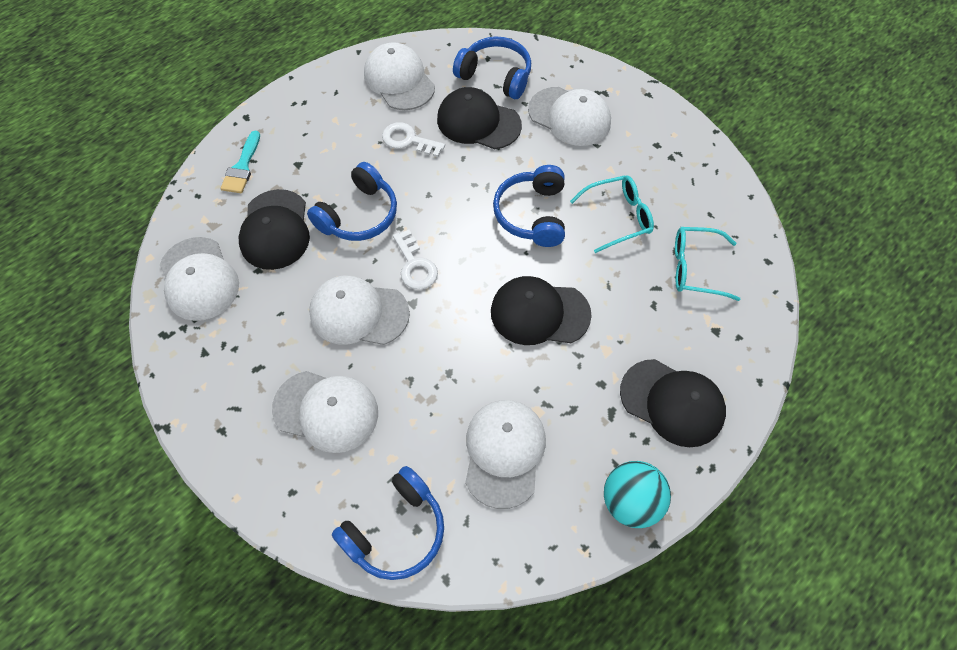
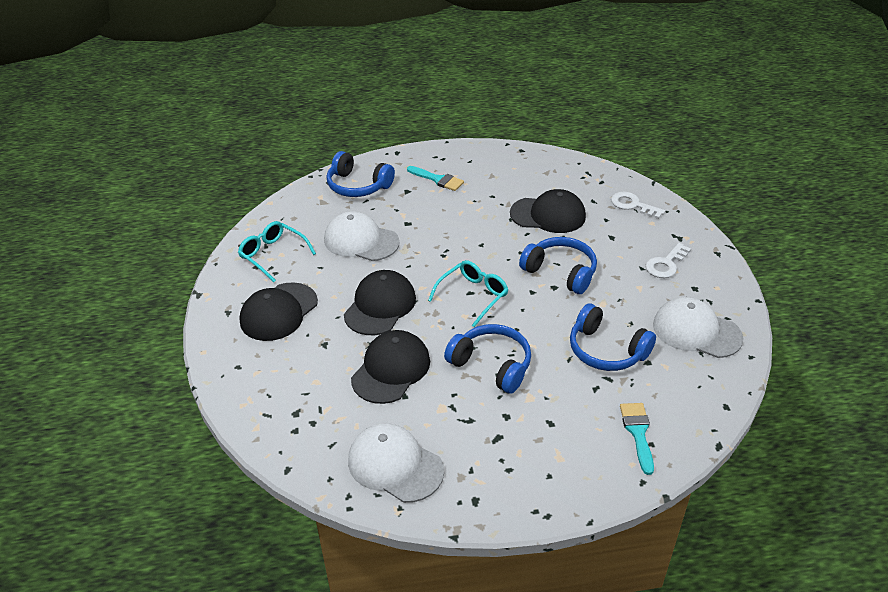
turquoise ball: [604,461,671,528] = 1 -> none = 0
turquoise brush: [220,131,260,193] = 1 -> [407,166,464,191] [620,403,654,475] = 2
white cap: [160,237,239,321] [272,371,378,453] [309,276,410,345] [364,42,435,110] [465,400,546,509] [528,87,611,146] = 6 -> [324,211,400,261] [348,423,444,503] [653,297,744,358] = 3

